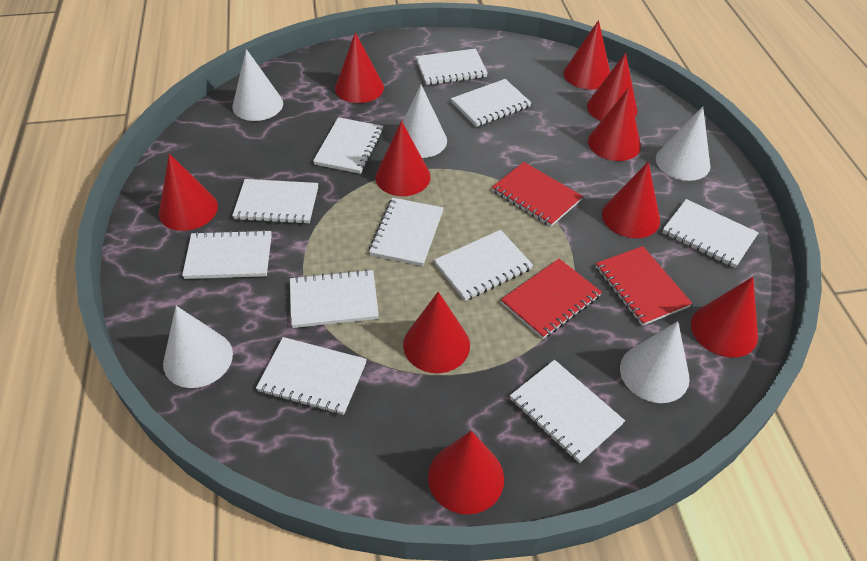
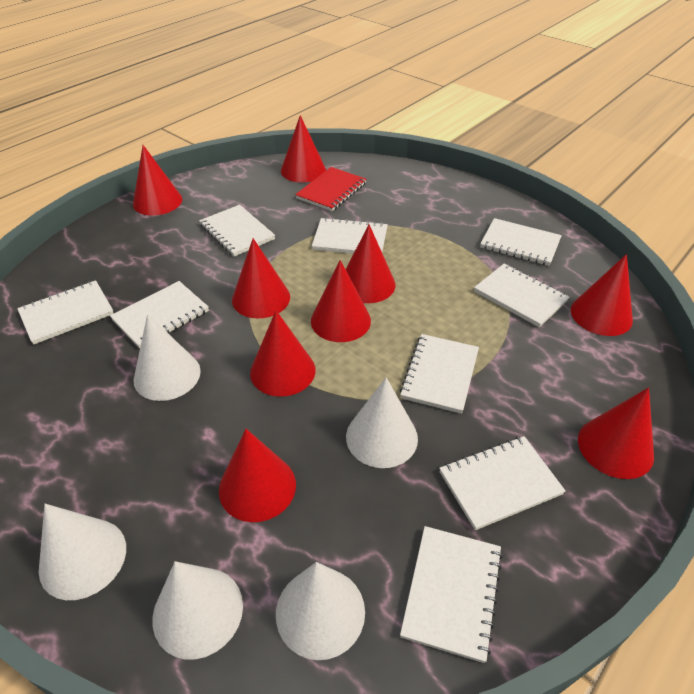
red cone: [159,153,218,231] [335,33,384,103] [375,121,431,196] [403,292,470,373] [428,431,504,515] [563,20,610,90] [587,53,637,121] [588,88,641,161] [602,162,660,238] [691,277,758,358] = 10 -> [133,145,182,216] [219,429,296,522] [232,238,290,318] [250,310,316,397] [281,115,326,182] [311,260,371,342] [346,225,395,303] [571,254,633,336] [578,387,654,479] = 9
red notebook: [492,162,583,227] [501,259,602,339] [596,246,692,326] = 3 -> [295,167,367,211] = 1
white notebook: [182,230,272,279] [232,179,318,224] [256,337,367,415] [290,269,379,328] [313,117,384,174] [369,198,443,266] [416,49,488,85] [434,230,533,301] [451,79,532,127] [510,360,625,463] [662,199,758,268] = 11 -> [17,280,114,345] [110,281,209,349] [199,205,275,257] [312,217,388,254] [400,334,479,414] [400,526,503,663] [439,436,566,530] [474,264,569,327] [480,218,562,266] = 9

